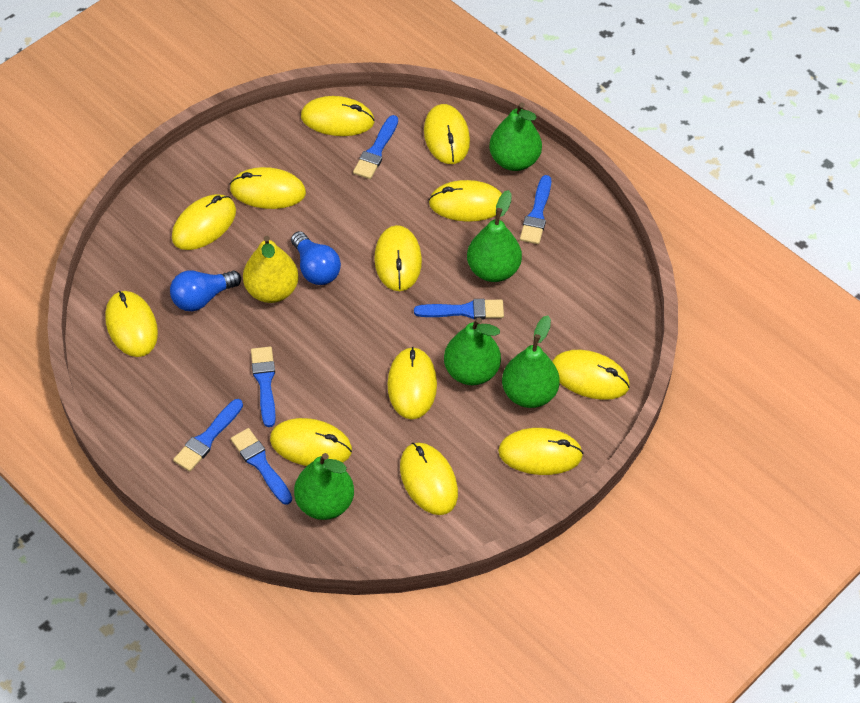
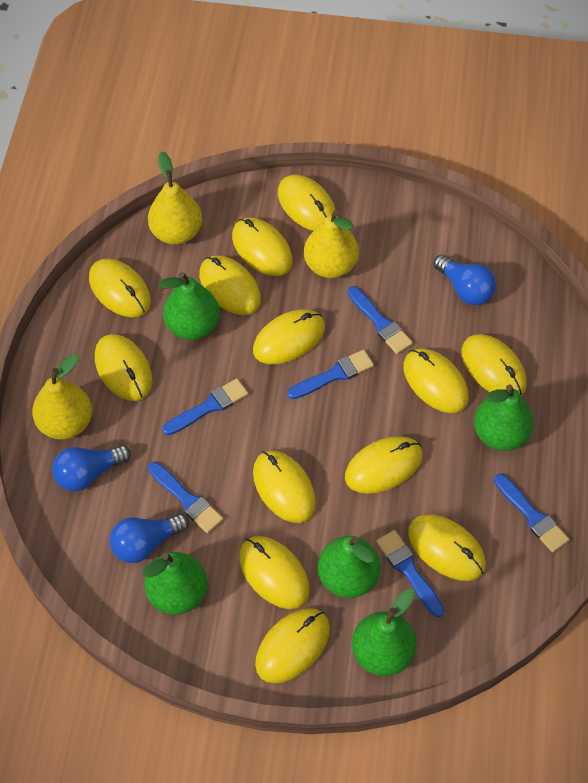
blue light bulb: [170,270,241,311] [291,231,341,285] = 2 -> [52,445,131,491] [110,514,189,563] [434,255,496,305] = 3
yellow mouse: [105,291,158,357] [172,194,236,250] [230,167,306,209] [270,418,352,466] [301,96,375,136] [374,225,422,291] [387,347,437,419] [400,443,458,515] [424,104,470,164] [429,180,502,222] [498,428,583,475] [552,350,630,400] = 12 -> [89,258,151,317] [95,334,152,401] [199,255,261,315] [232,218,292,276] [239,536,310,609] [253,309,325,364] [253,450,316,523] [255,608,330,684] [278,175,335,231] [345,436,423,494] [403,348,469,413] [408,514,486,581] [462,334,527,396] = 13
yellow pear: [243,236,299,303] = 1 -> [32,354,92,440] [148,151,202,245] [304,210,359,278] = 3

